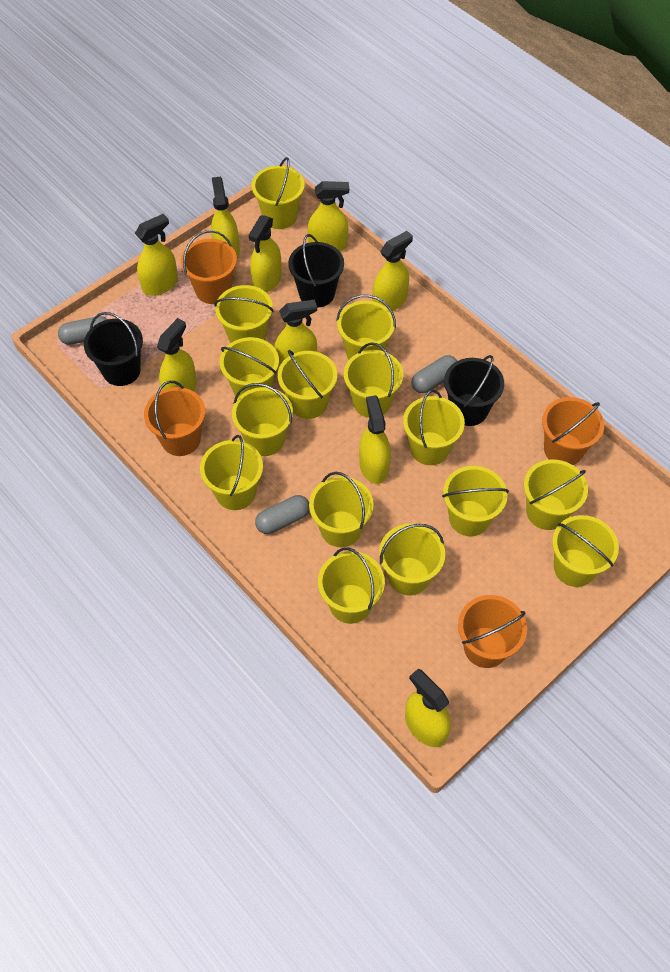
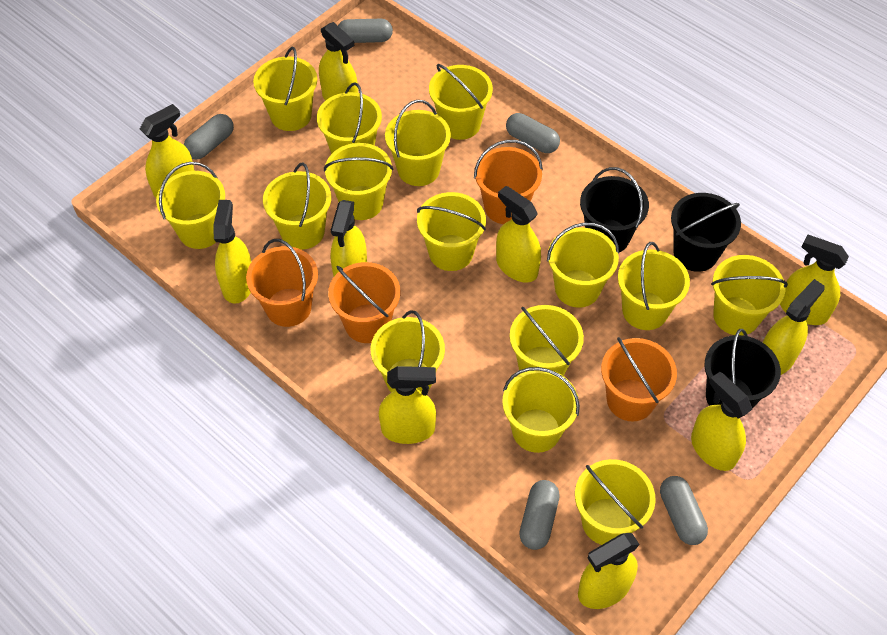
grey capsule: [58,316,108,345] [255,495,310,534] [412,355,457,393] = 3 -> [184,114,234,160] [338,19,393,43] [506,113,560,153] [519,480,560,550] [660,476,708,545] = 5
yellow spray bottle: [135,214,178,296] [157,318,197,391] [211,177,240,259] [248,215,282,293] [274,299,317,369] [308,181,349,252] [359,395,391,484] [373,231,413,311] [405,669,451,747] = 9 -> [140,104,195,198] [213,200,251,304] [319,22,358,101] [331,200,367,276] [379,366,436,444] [496,186,541,282] [578,533,640,609] [691,372,752,471] [763,279,825,375] [780,235,849,325] = 10

